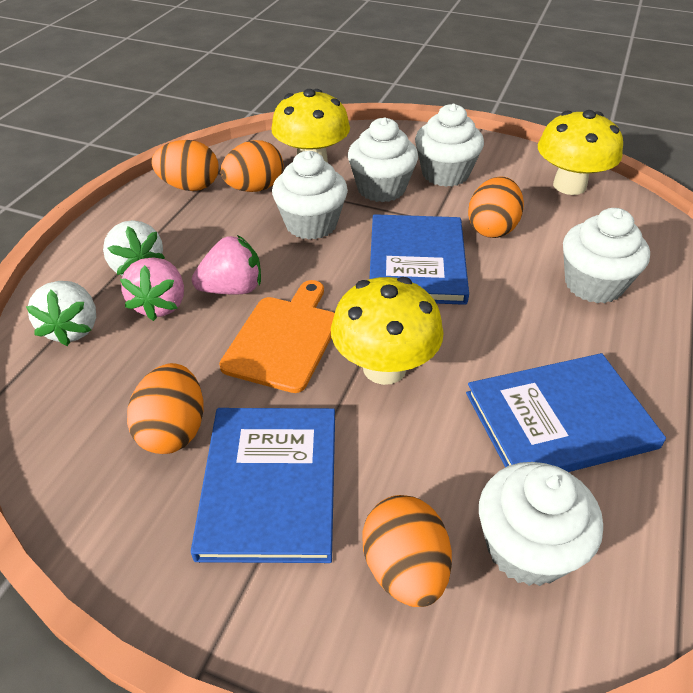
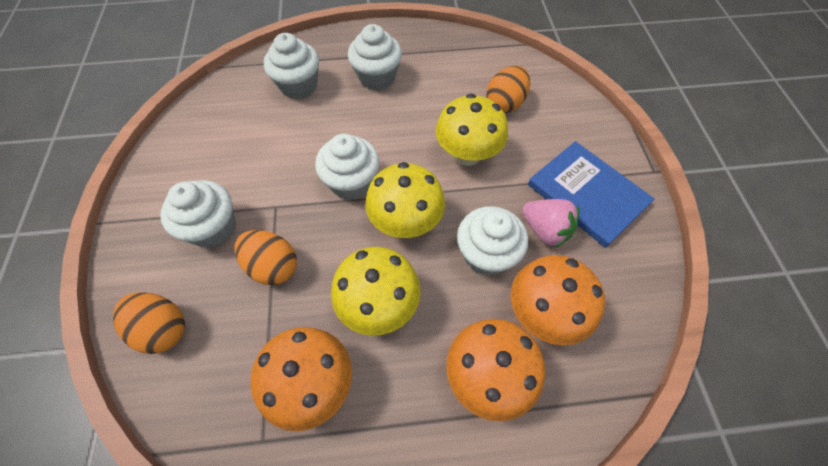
blue book: [191,408,335,563] [369,214,469,305] [466,353,666,472] = 3 -> [528,141,654,248] = 1
orange cutting board: [219,280,335,393] = 1 -> none = 0
orange egg: [127,363,204,454] [152,140,219,191] [221,140,283,192] [362,495,452,607] [468,176,524,238] = 5 -> [113,292,185,354] [235,230,297,285] [486,66,530,113] = 3
orange mushroom: none = 0 -> [250,327,352,431] [446,319,545,421] [511,255,605,346] = 3
pink strawberry: [120,258,184,321] [192,235,261,294] = 2 -> [522,199,580,248] = 1
white strawberry: [26,281,96,346] [103,220,165,276] = 2 -> none = 0

